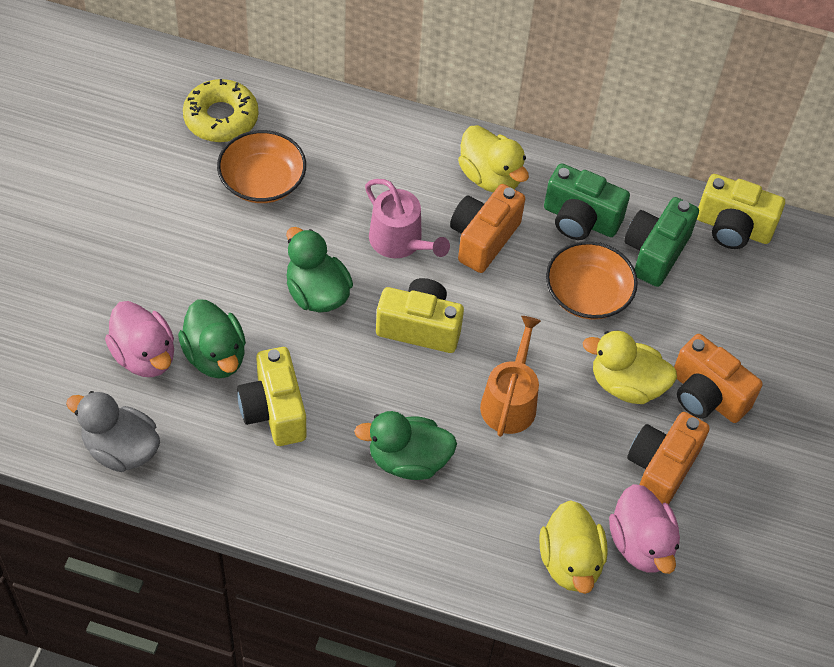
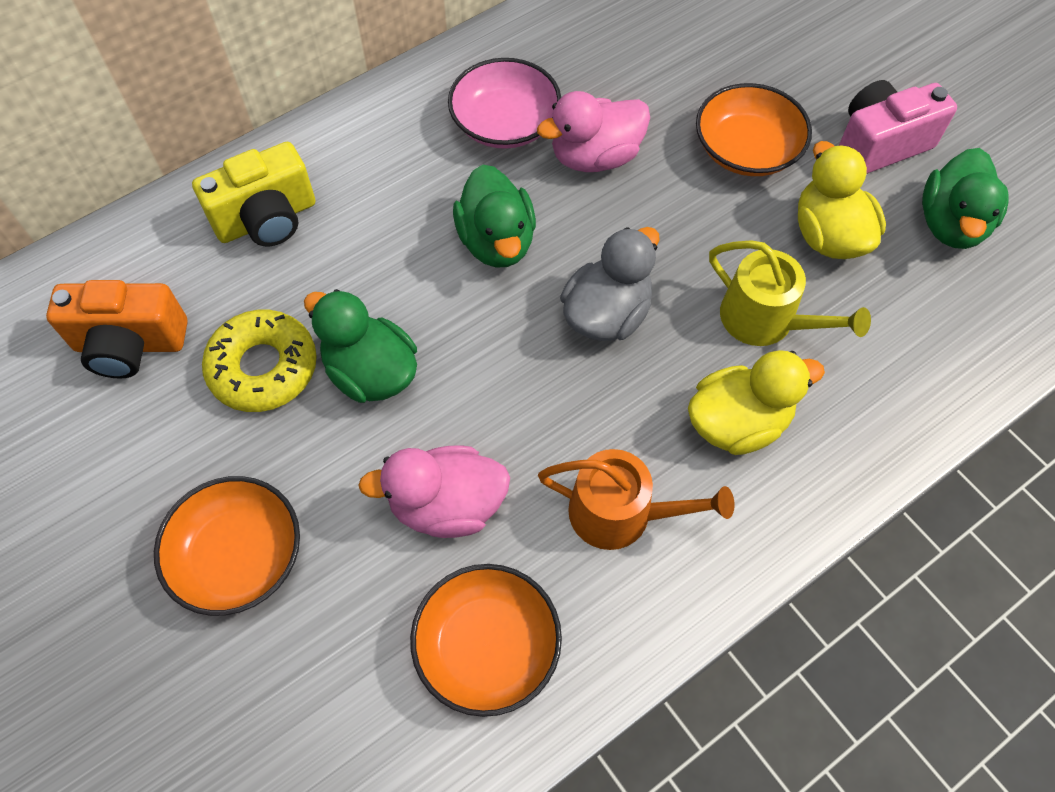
green camera: [544,163,630,240] [624,197,699,287] = 2 -> none = 0
orange bowl: [217,130,306,203] [546,241,638,319] = 2 -> [154,476,300,616] [410,564,562,717] [696,83,812,176] = 3
orange camera: [450,184,525,273] [627,412,710,504] [674,334,763,423] = 3 -> [46,280,188,379] = 1
pink bowl: none = 0 -> [448,58,561,149] = 1
pink camera: none = 0 -> [839,80,957,174] = 1
pink watering can: [365,179,450,258] = 1 -> none = 0
yellow camera: [237,347,306,446] [376,278,464,353] [697,174,785,249] = 3 -> [192,142,315,247] = 1
yellow duck: [458,125,529,192] [539,500,608,594] [583,331,677,404] = 3 -> [688,350,825,455] [798,141,886,259] = 2
yellow watering can: none = 0 -> [709,240,871,346] = 1

